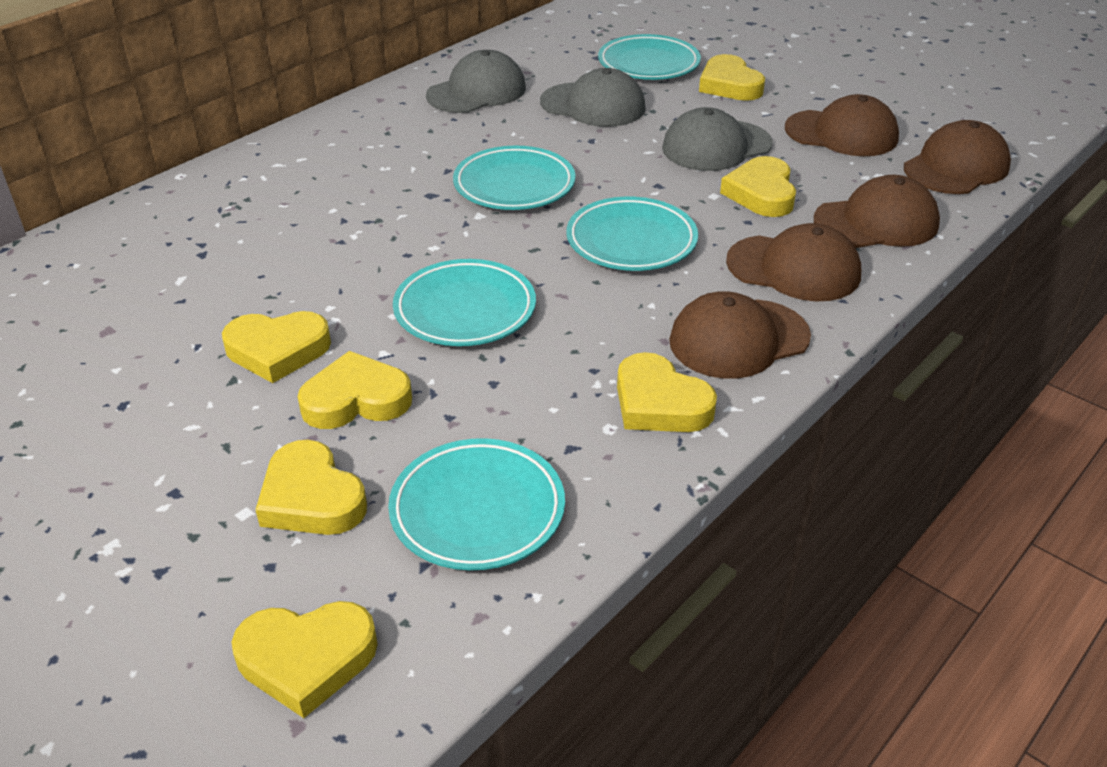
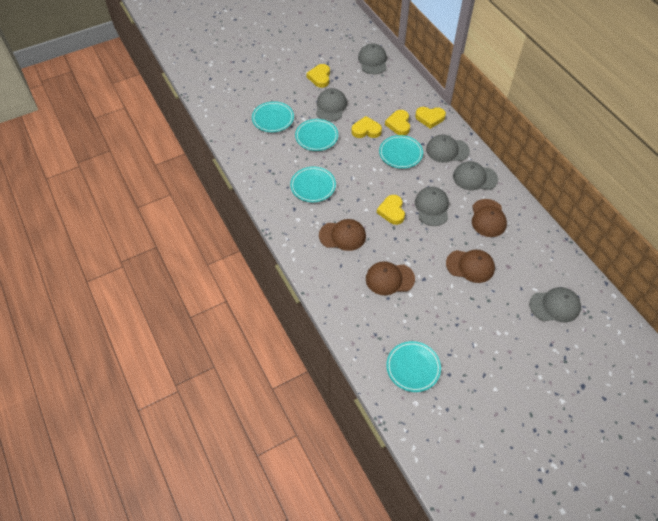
brown cap: [669,291,811,379] [726,223,861,302] [785,94,899,156] [814,175,940,248] [904,120,1011,194] = 5 -> [319,219,366,251] [366,261,415,295] [446,250,495,283] [472,199,507,237] = 4
grey cap: [426,50,526,113] [540,68,646,127] [662,107,773,171] = 3 -> [316,88,347,122] [358,44,387,74] [415,187,449,226] [426,135,470,163] [453,161,498,190] [529,287,581,322] = 6
yellow heart: [222,311,331,383] [232,601,378,718] [256,440,367,535] [298,351,412,429] [617,352,717,432] [699,54,765,101] [720,156,796,217] = 7 -> [306,64,330,88] [351,116,382,138] [377,195,405,225] [385,110,410,135] [415,107,446,129] = 5

